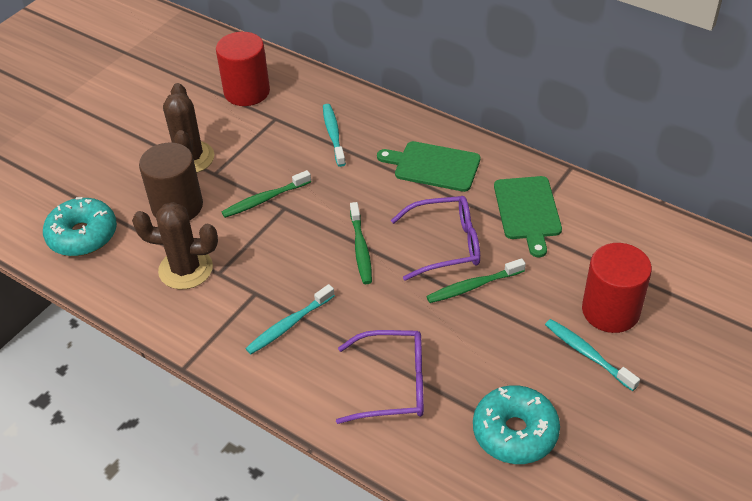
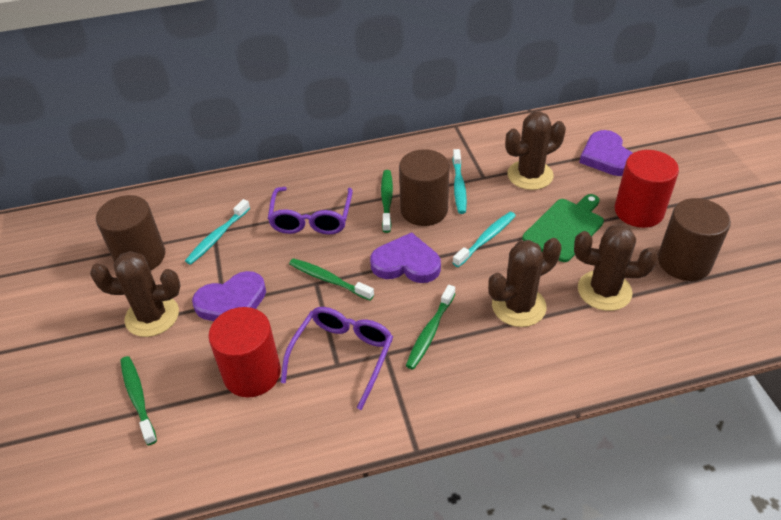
brown cactus: [132,202,218,290] [163,83,214,173] = 2 -> [90,251,181,337] [488,238,562,327] [505,112,566,190] [574,224,658,311] = 4
brown cylinder: [139,142,203,221] = 1 -> [96,195,165,271] [399,149,450,226] [658,198,731,281] = 3
green cutting board: [377,141,480,192] [494,176,562,257] = 2 -> [522,194,604,262] = 1
green toothbrush: [222,170,311,218] [350,202,372,284] [426,258,526,303] = 3 -> [120,356,157,445] [289,258,374,300] [381,170,393,233] [406,285,455,370] = 4
purple heart: none = 0 -> [192,271,266,321] [370,232,441,283] [579,130,633,176] = 3
turquoise donut: [43,197,117,256] [473,385,560,464] = 2 -> none = 0

